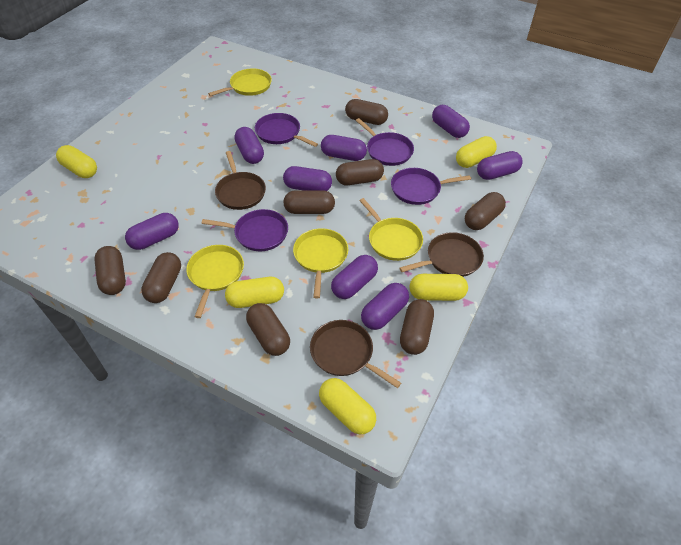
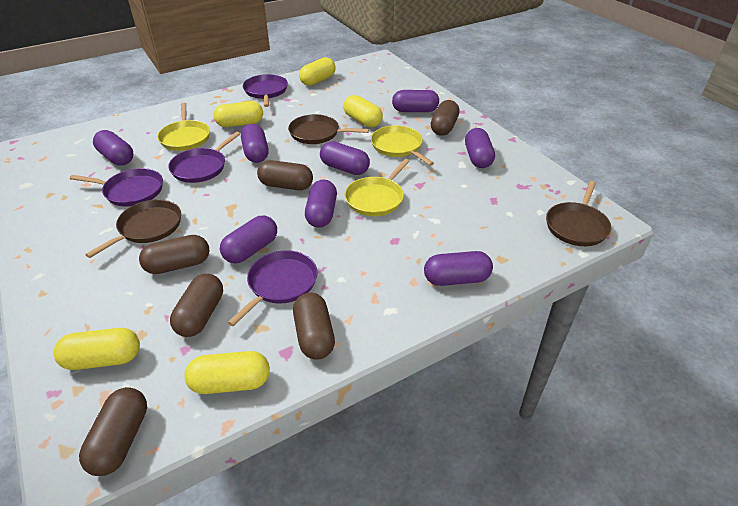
brown capsule: [94,246,126,295] [141,252,181,303] [246,303,290,356] [283,190,335,214] [336,159,384,185] [345,99,388,125] [400,299,434,355] [465,192,506,230] = 8 -> [79,387,147,476] [139,235,209,274] [170,274,223,337] [257,160,313,190] [293,293,335,360] [431,100,459,136] = 6
yellow pan: [186,245,244,318] [208,68,272,96] [293,228,348,298] [359,198,423,261] = 4 -> [157,103,210,151] [345,159,410,216] [371,125,434,166] = 3

